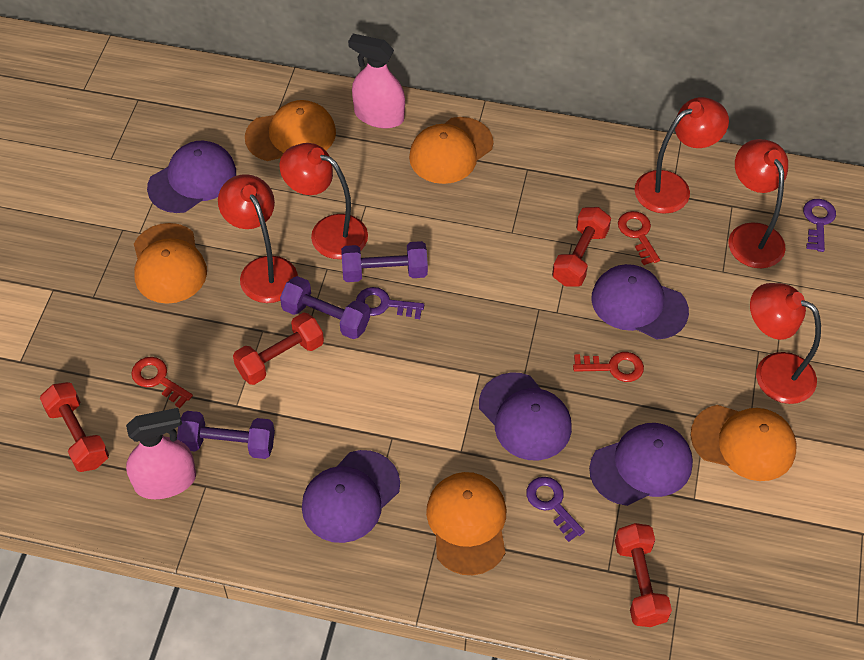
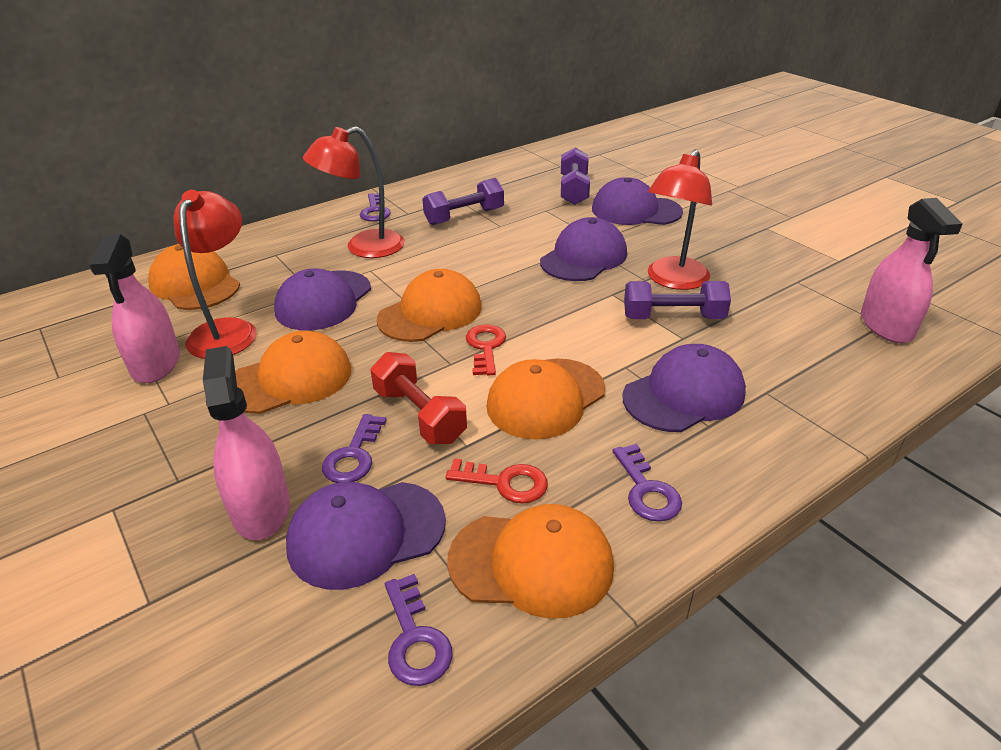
pink spray bottle: [126,408,196,499] [348,34,405,128] = 2 -> [89,234,180,383] [203,346,290,540] [861,198,962,343] = 3
purple key: [356,287,424,319] [526,477,585,542] [803,199,836,252] = 3 -> [322,414,387,483] [360,193,391,222] [385,574,453,686] [613,444,682,522] = 4
red dumbbell: [40,382,109,472] [233,313,324,385] [552,207,611,287] [615,523,672,627] = 4 -> [370,352,467,444] = 1
red key: [131,357,193,408] [573,352,644,382] [618,211,660,265] = 3 -> [445,458,548,504] [466,325,506,376] = 2
red lamp: [218,174,298,303] [280,143,368,259] [635,97,729,214] [728,139,788,268] [750,283,821,404] = 5 -> [173,190,257,359] [303,127,404,258] [648,149,712,290] = 3

